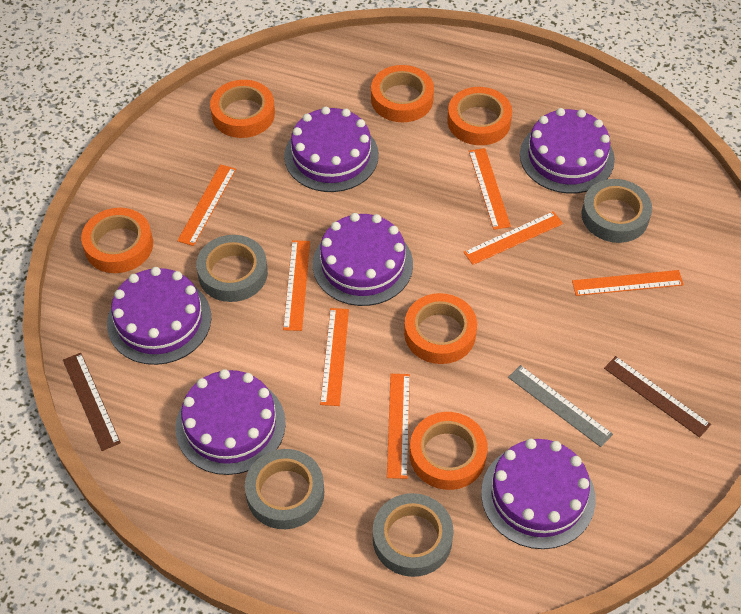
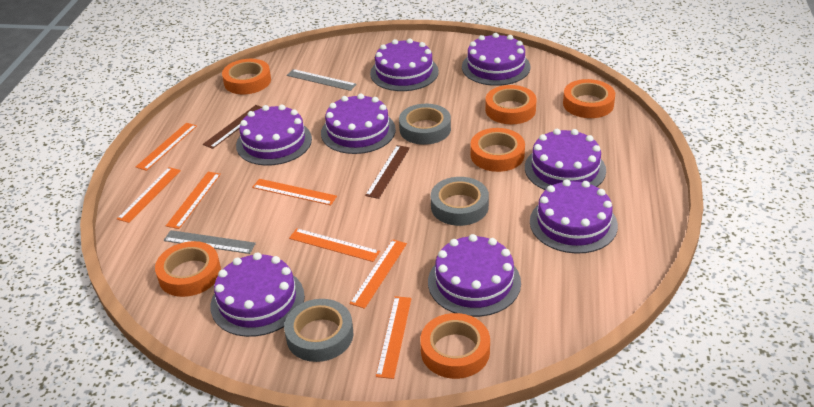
grey ruler: [508,365,613,447] = 1 -> [164,230,256,254] [287,69,357,91] = 2
grey tape: [196,235,268,302] [245,449,324,529] [373,493,454,577] [582,179,652,243] = 4 -> [284,299,353,362] [399,104,451,145] [431,177,489,226] = 3
purple cake: [107,267,211,365] [175,369,286,475] [284,106,379,192] [313,213,413,306] [481,439,596,549] [520,108,615,194] = 6 -> [210,253,305,337] [236,105,312,166] [321,94,396,154] [370,38,439,91] [428,234,521,317] [462,33,530,86] [525,129,606,190] [530,179,618,254] = 8

